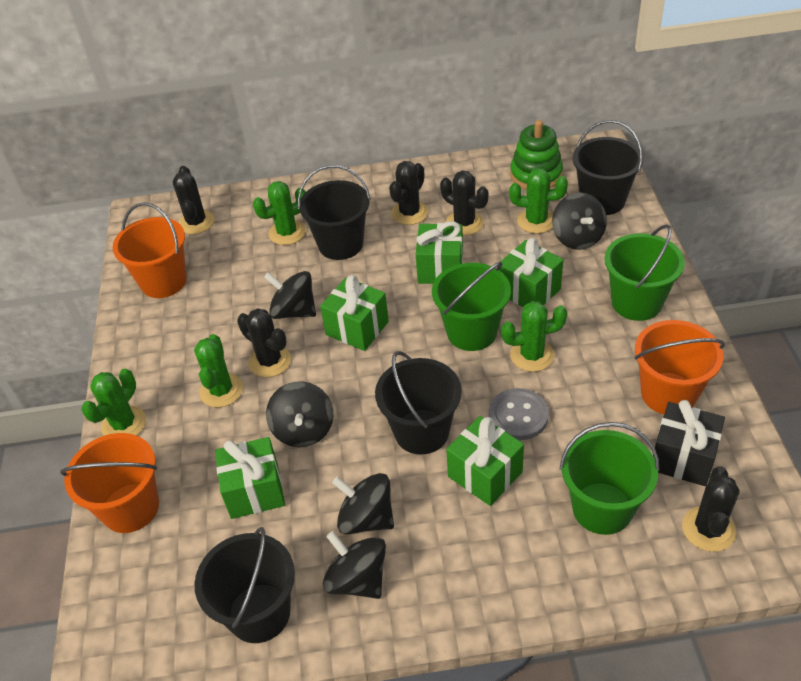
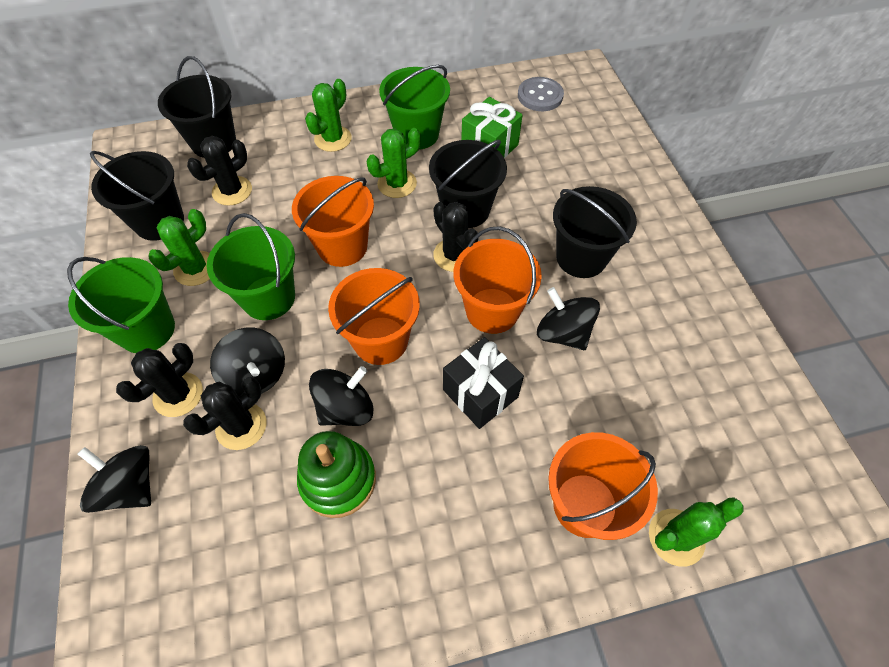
black cactus: [173,166,215,234] [237,308,291,377] [389,161,428,225] [440,170,488,235] [682,466,739,552] = 5 -> [116,343,203,417] [183,377,266,450] [187,136,252,206] [433,202,478,272] = 4
black spinning top: [264,271,316,319] [266,381,333,447] [323,531,386,599] [332,473,394,535] [552,192,607,250] = 5 -> [78,445,151,513] [210,328,285,396] [309,366,374,426] [537,287,600,350] = 4
green cactus: [81,369,146,436] [194,334,243,408] [253,181,306,245] [501,301,567,372] [509,168,568,234] = 5 -> [149,209,210,286] [305,79,352,152] [367,128,421,198] [649,498,744,567] = 4
green gift: [215,437,285,519] [320,275,389,351] [416,221,463,284] [446,416,524,506] [499,238,563,307] = 5 -> [461,97,523,158] = 1
orange bucket: [61,433,159,533] [113,202,187,298] [634,320,725,414] = 3 -> [292,176,374,267] [328,268,420,365] [454,226,542,334] [548,432,658,540] = 4

